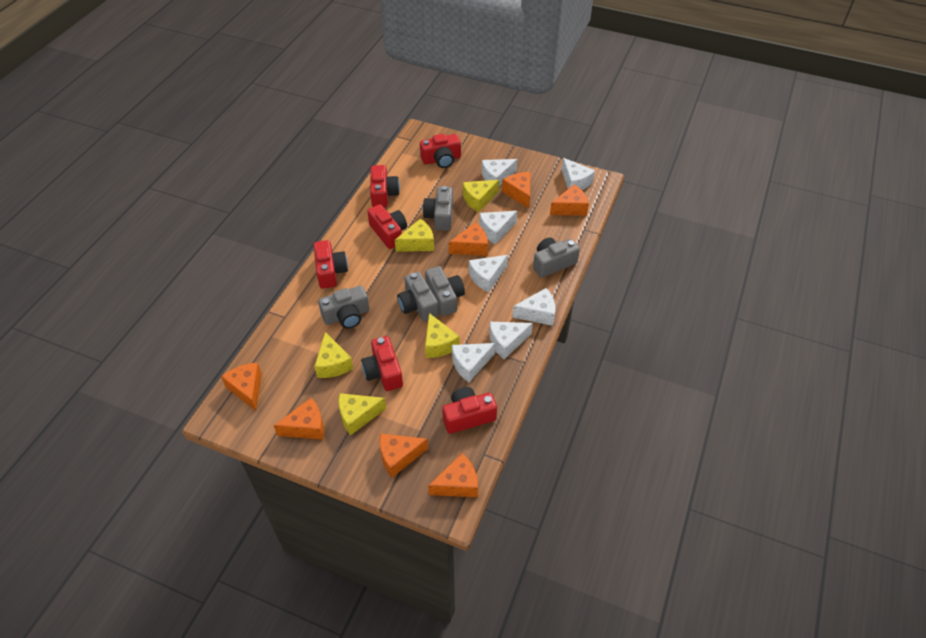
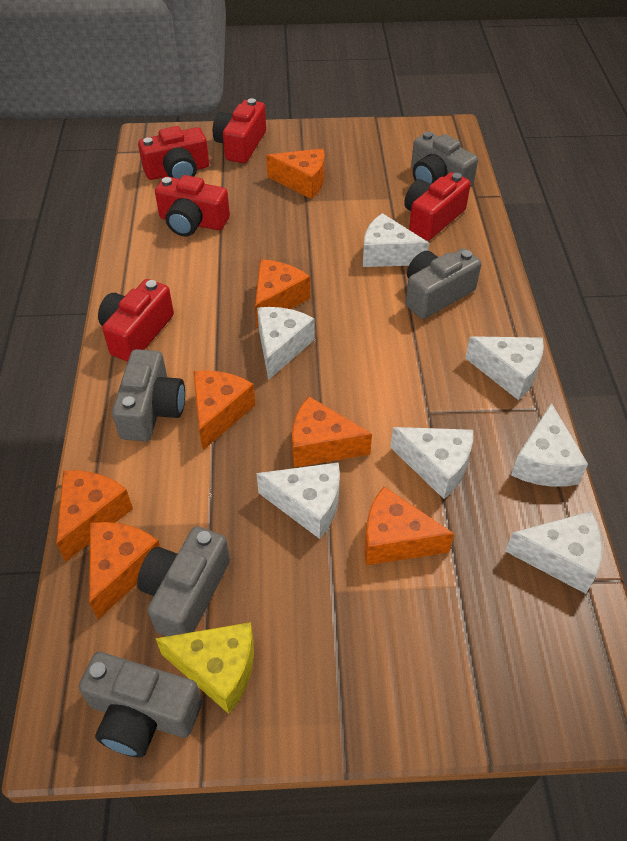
red camera: [313,240,348,289] [361,336,403,391] [367,204,407,249] [370,165,400,207] [420,134,461,168] [442,387,497,434] = 6 -> [98,279,174,362] [138,126,209,180] [155,175,230,237] [213,98,266,163] [404,172,471,240] = 5
yellow cheese: [314,332,353,378] [339,393,386,436] [395,219,434,252] [425,313,460,358] [463,180,499,212] = 5 -> [155,622,254,714] = 1

